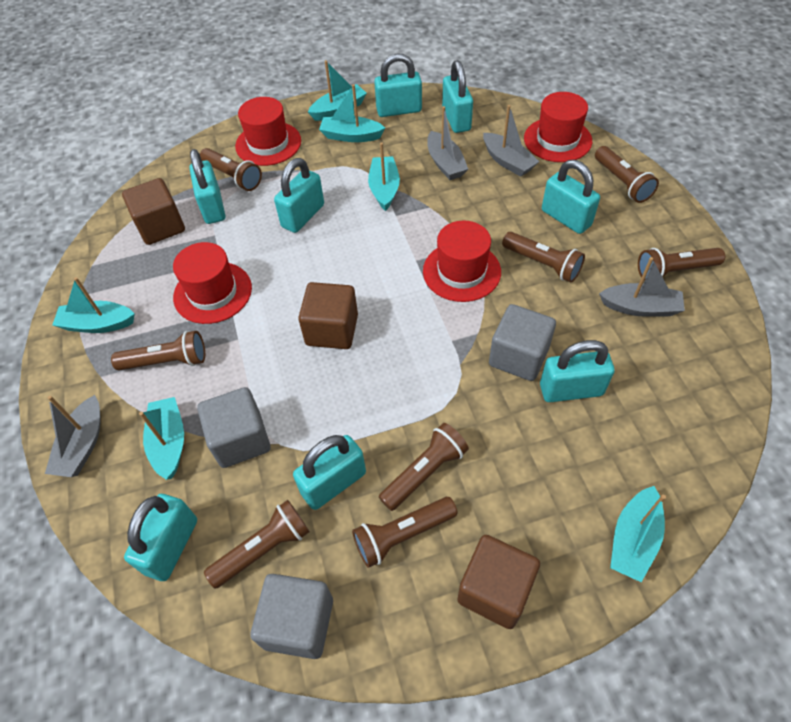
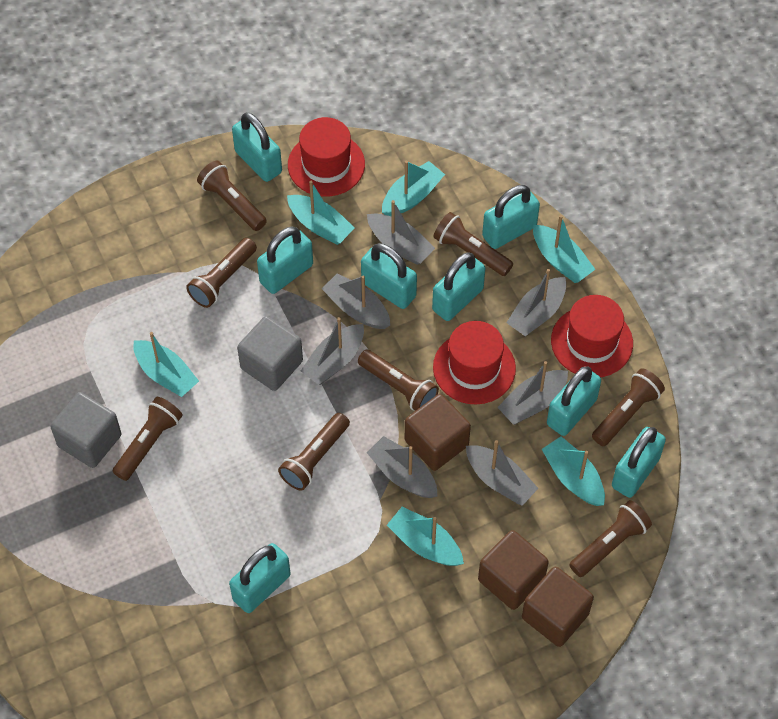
grey boat: [45,395,101,477] [427,106,468,180] [483,105,539,177] [599,257,685,317] = 4 -> [301,317,364,385] [322,273,390,329] [366,436,437,498] [367,200,435,265] [466,440,539,505] [497,361,568,425] [506,269,566,336] = 7
grey cube: [197,387,271,468] [250,574,333,659] [489,304,556,381] = 3 -> [51,392,121,468] [237,316,303,391] = 2
red hat: [173,242,252,324] [235,97,301,166] [423,220,501,302] [524,92,592,162] = 4 -> [288,117,365,197] [433,321,516,405] [551,295,633,377] = 3

